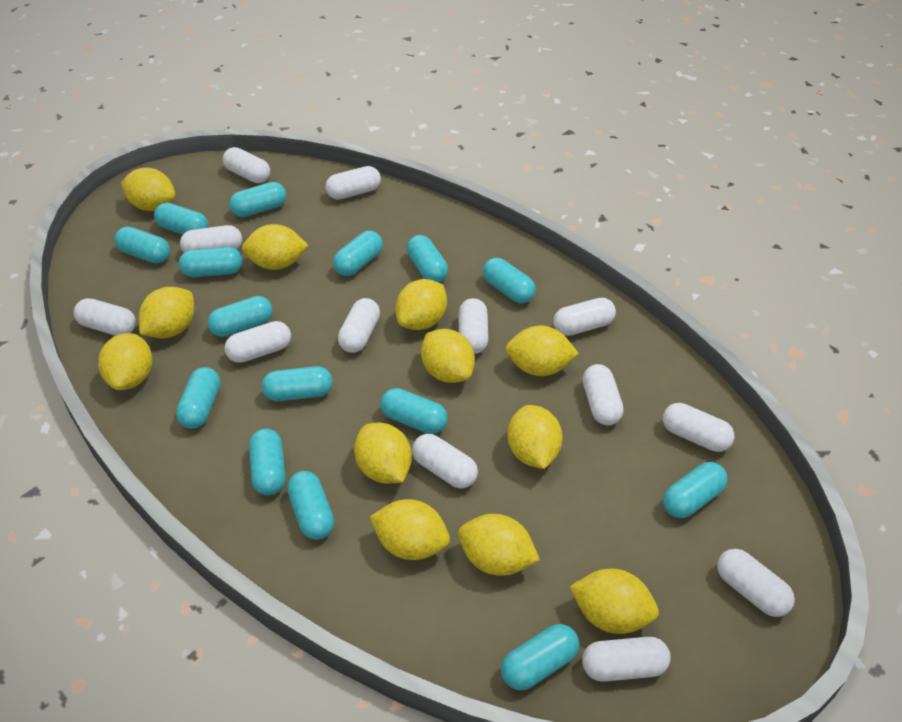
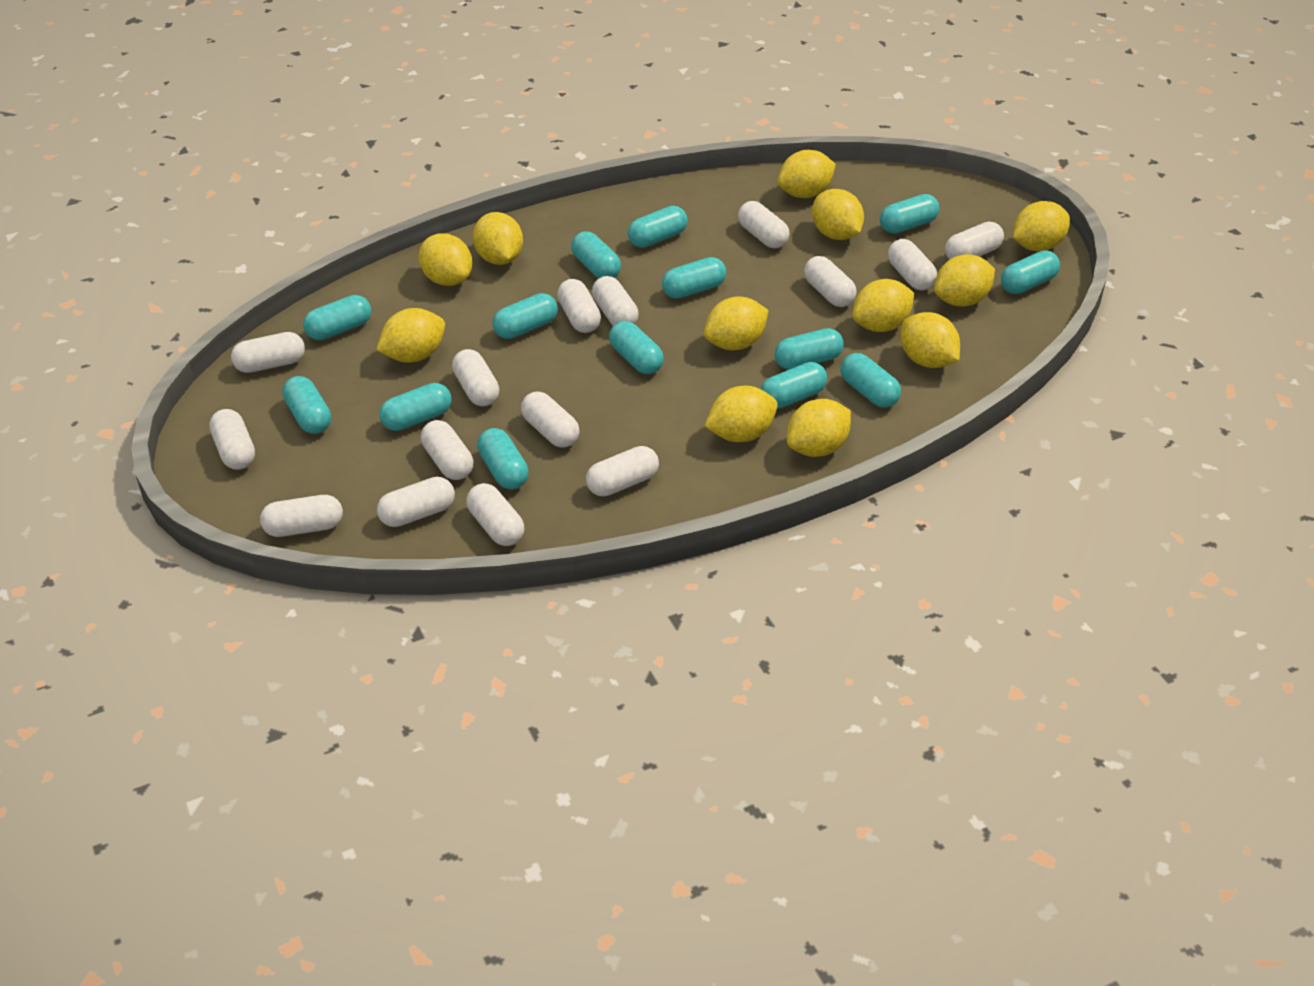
turquoise capsule: [114,226,170,264] [154,203,209,235] [176,367,220,429] [179,247,243,277] [208,296,273,337] [229,182,286,217] [249,429,286,495] [262,366,333,401] [287,471,334,540] [333,231,383,276] [380,388,448,434] [406,235,448,282] [483,258,536,303] [501,624,579,690] [663,462,728,518] = 15 -> [283,376,331,434] [303,295,371,340] [379,383,451,431] [477,428,529,489] [493,293,558,339] [571,231,621,278] [609,321,664,374] [628,206,688,248] [662,257,726,299] [761,362,827,409] [775,328,844,370] [841,353,901,408] [880,194,940,234] [1001,250,1060,294] = 14
white capsule: [74,298,136,336] [180,225,242,252] [223,147,270,183] [224,321,291,363] [325,166,381,200] [338,298,380,353] [412,434,478,488] [459,298,489,354] [553,298,616,336] [582,637,671,682] [583,364,624,425] [663,403,735,452] [717,549,795,617] = 13 -> [209,409,255,470] [231,332,305,373] [260,495,343,537] [377,477,455,527] [421,420,473,480] [452,349,499,407] [466,483,524,546] [521,392,580,448] [557,279,601,333] [586,446,659,497] [592,276,639,326] [738,201,790,248] [804,256,857,307] [888,239,937,291] [945,222,1004,259] = 15

